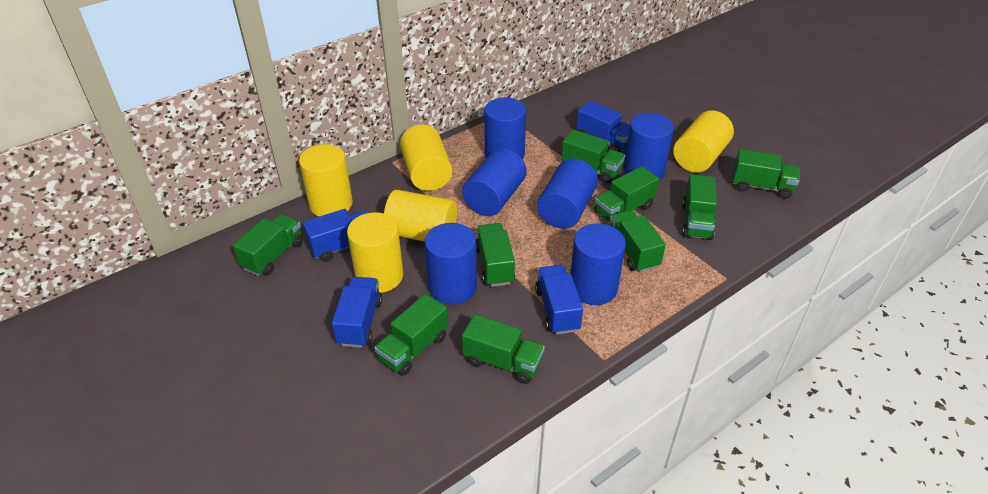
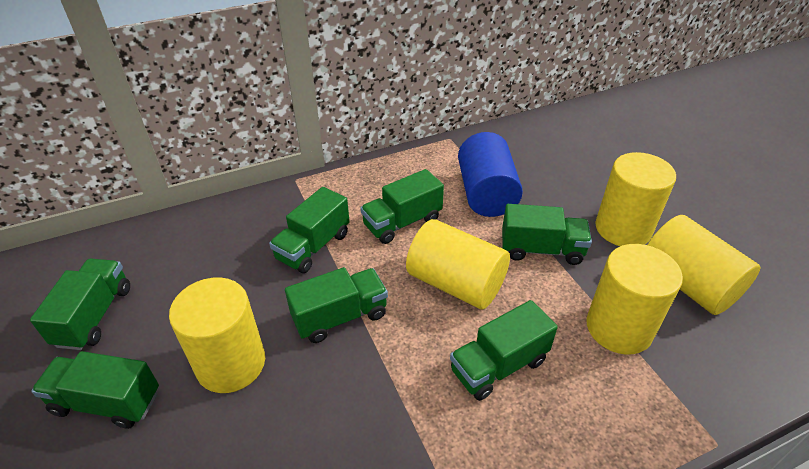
blue cylinder: [425,223,477,304] [462,148,527,216] [484,97,526,160] [537,158,598,229] [571,223,626,305] [624,113,674,180] = 6 -> [458,132,523,217] = 1
blue truck: [303,209,369,262] [332,277,382,348] [535,265,583,335] [576,101,630,152] = 4 -> none = 0
green truck: [233,214,303,276] [374,294,448,376] [462,314,545,384] [476,223,515,287] [561,129,625,183] [594,166,659,222] [610,210,666,272] [682,174,717,240] [733,149,799,199] = 9 -> [30,259,130,350] [31,351,159,429] [269,187,350,273] [285,267,388,343] [360,169,444,244] [450,300,558,401] [502,204,592,265] = 7

